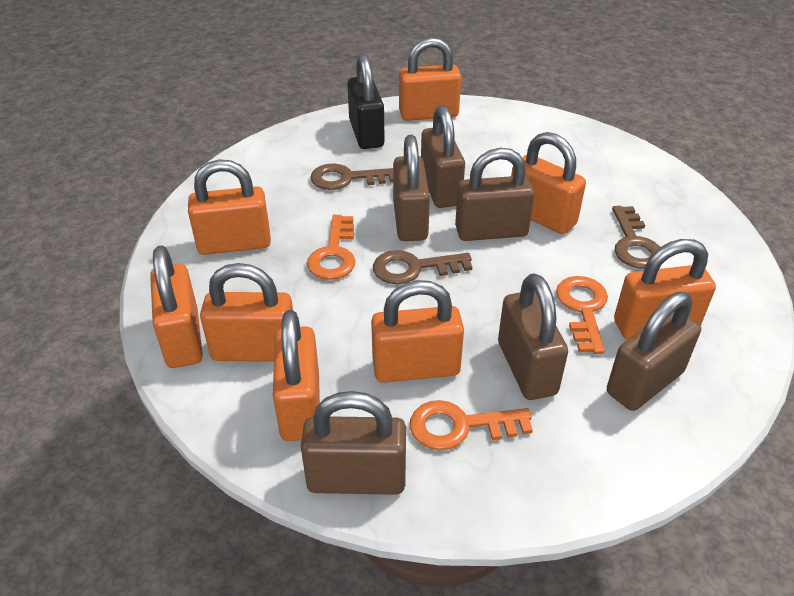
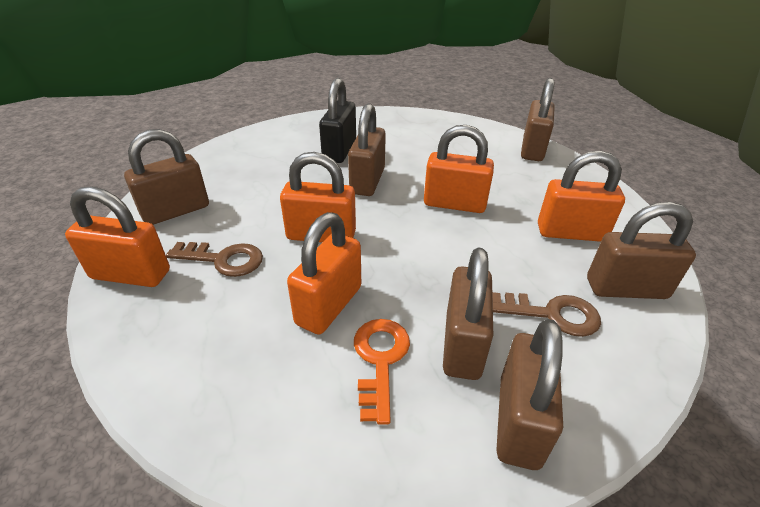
brown key: [310,163,393,190] [373,250,472,284] [612,206,660,269] = 3 -> [166,242,263,277] [492,292,601,337] = 2
orange key: [307,215,355,280] [410,400,533,450] [556,276,608,354] = 3 -> [354,319,410,424] = 1
orange padlock: [150,245,203,368] [188,159,271,255] [200,263,293,362] [273,310,320,441] [371,280,464,383] [399,37,461,121] [511,132,586,234] [614,239,716,340] = 8 -> [65,187,170,287] [280,152,356,242] [287,212,361,335] [424,125,494,213] [538,151,625,242] = 5

